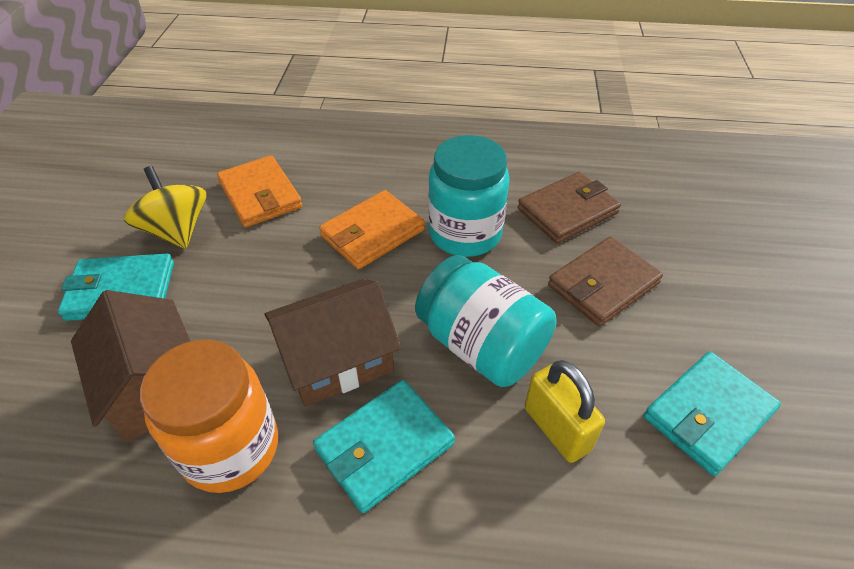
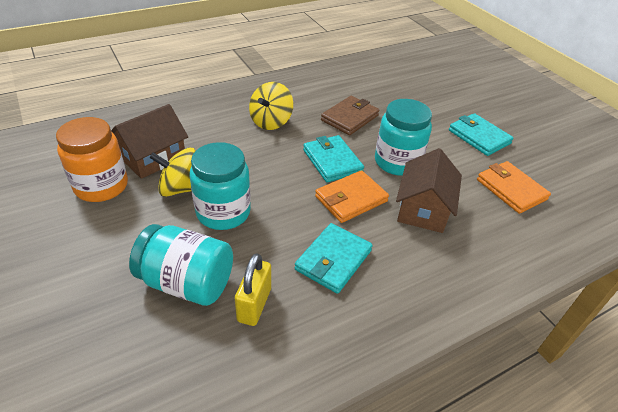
brown wallet: [518,172,621,244] [548,237,663,327] = 2 -> [321,96,380,135] = 1
turquoise jar: [415,255,557,387] [428,135,510,257] = 2 -> [129,224,233,306] [190,142,251,230] [375,99,432,176] = 3
yellow spinning top: [124,166,207,249] = 1 -> [149,147,196,197] [249,82,293,130] = 2

